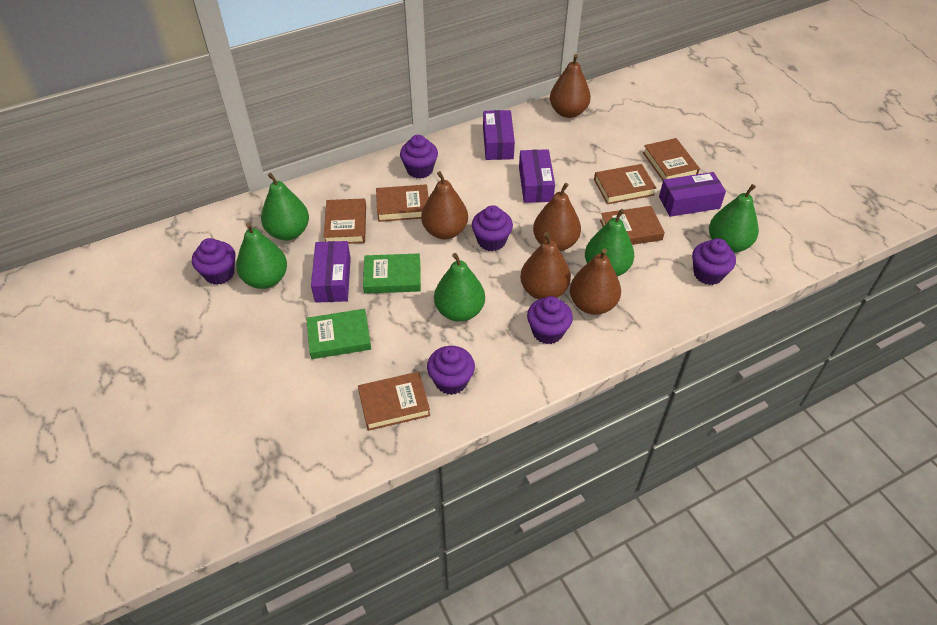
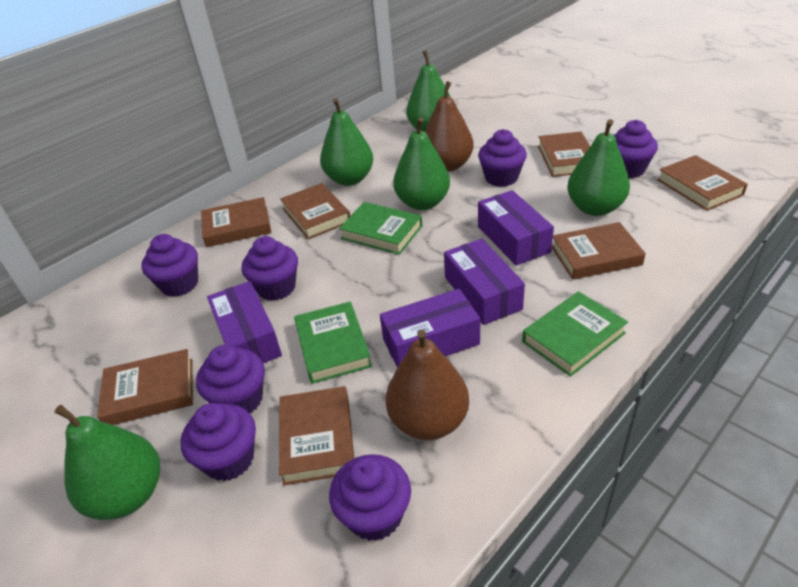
brown book: [324,198,366,244] [358,372,430,431] [376,184,429,222] [594,164,656,204] [600,206,665,245] [643,138,700,180] = 6 -> [97,349,193,425] [201,197,272,247] [279,386,354,485] [280,183,350,239] [538,132,590,177] [552,222,646,280] [657,155,748,211] = 7
brown pear: [421,171,468,239] [520,232,571,300] [533,183,581,251] [550,54,591,118] [570,249,621,315] = 5 -> [386,329,469,440] [425,81,474,172] = 2
green book: [306,309,371,359] [363,253,421,294] = 2 -> [294,301,372,384] [339,202,422,255] [522,291,628,377] = 3
purple cupcake: [192,238,235,285] [400,135,438,179] [427,346,475,395] [472,205,513,251] [527,296,573,344] [692,238,736,285] = 6 -> [142,234,198,297] [180,403,256,481] [196,345,265,413] [242,236,298,301] [329,454,411,541] [478,129,527,187] [614,120,658,178] = 7

